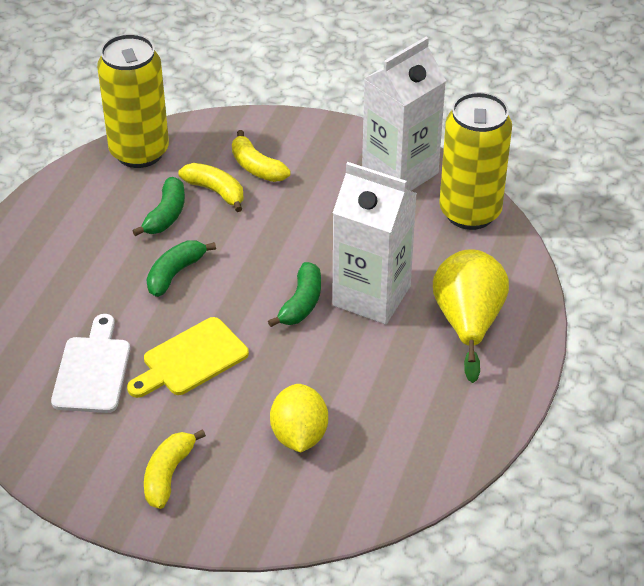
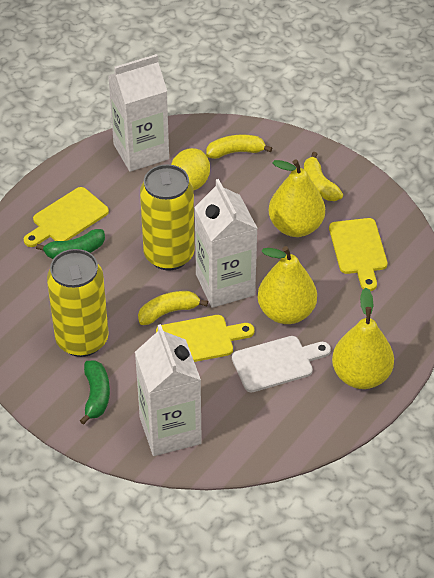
green banana: [132,177,185,236] [147,240,216,297] [268,262,321,327] = 3 -> [36,229,105,259] [80,360,110,425] = 2
white carton: [332,162,417,324] [362,37,446,191] = 2 -> [108,54,169,172] [135,324,202,456] [194,179,258,308] = 3
yellow cutting board: [127,317,249,398] = 1 -> [24,187,109,247] [156,315,254,362] [329,218,388,291] = 3
yellow pear: [433,249,509,383] = 1 -> [258,246,317,324] [269,159,325,237] [332,288,394,389] = 3

